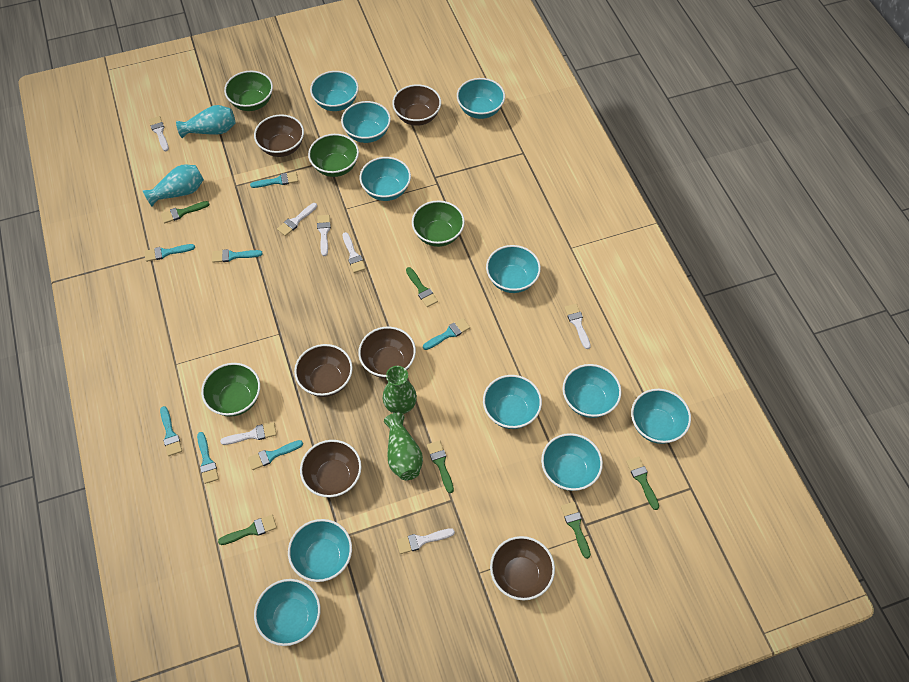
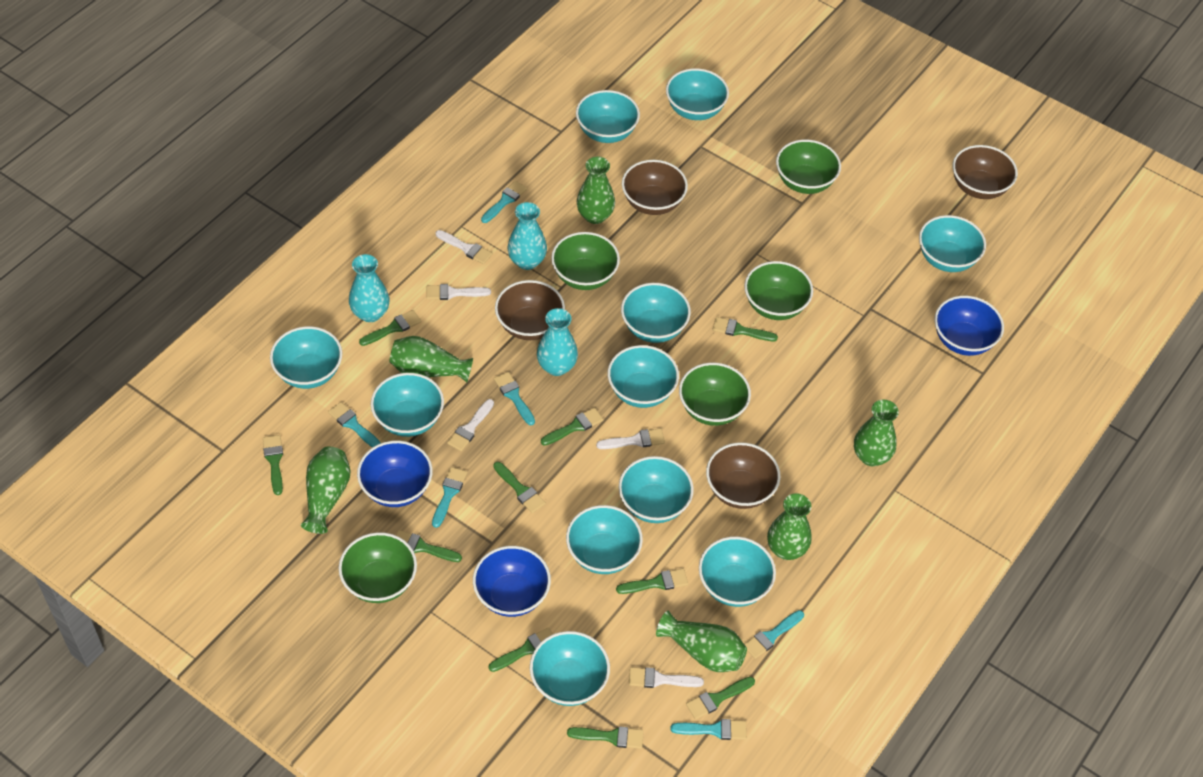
blue bowl: none = 0 -> [357,441,433,507] [473,546,551,617] [934,296,1004,356] = 3
brown bowl: [254,114,304,157] [294,344,353,397] [300,440,362,498] [358,327,416,379] [392,84,441,126] [490,536,555,601] = 6 -> [495,280,565,340] [622,160,688,215] [706,442,781,509] [953,145,1018,199] = 4
green bowl: [201,363,260,417] [224,71,273,111] [308,134,359,177] [412,200,465,247] = 4 -> [339,532,417,603] [551,232,620,290] [679,362,751,426] [744,261,813,320] [776,140,841,194] = 5
green brush: [161,201,209,223] [218,515,277,545] [406,267,438,307] [427,440,454,493] [561,502,591,559] [626,456,659,510] = 6 -> [263,435,283,495] [359,310,421,346] [396,530,462,562] [488,627,553,672] [493,462,546,513] [541,408,603,446] [567,726,644,749] [616,569,688,594] [686,677,755,720] [713,317,778,341] = 10
green vase: [383,366,417,414] [384,413,423,480] = 2 -> [301,447,351,534] [389,336,473,382] [577,156,615,224] [656,611,747,672] [767,493,812,560] [854,400,899,466] = 6
turquoise brush: [144,244,195,262] [160,406,182,456] [197,432,219,484] [212,249,263,263] [248,440,303,470] [250,172,298,188] [423,318,470,350] = 7 -> [328,402,380,447] [432,467,467,528] [481,181,527,223] [494,372,535,425] [671,719,747,740] [744,610,804,659] = 6
turquoise vase: [143,165,204,207] [176,105,235,138] = 2 -> [349,254,390,322] [508,202,547,270] [537,308,578,376] = 3
white brush: [149,116,169,151] [220,422,277,445] [277,203,317,236] [317,215,331,256] [342,232,366,273] [396,528,455,554] [564,304,591,349] = 7 -> [426,284,491,300] [436,230,493,264] [447,399,494,451] [596,428,665,449] [629,667,704,688] = 5

